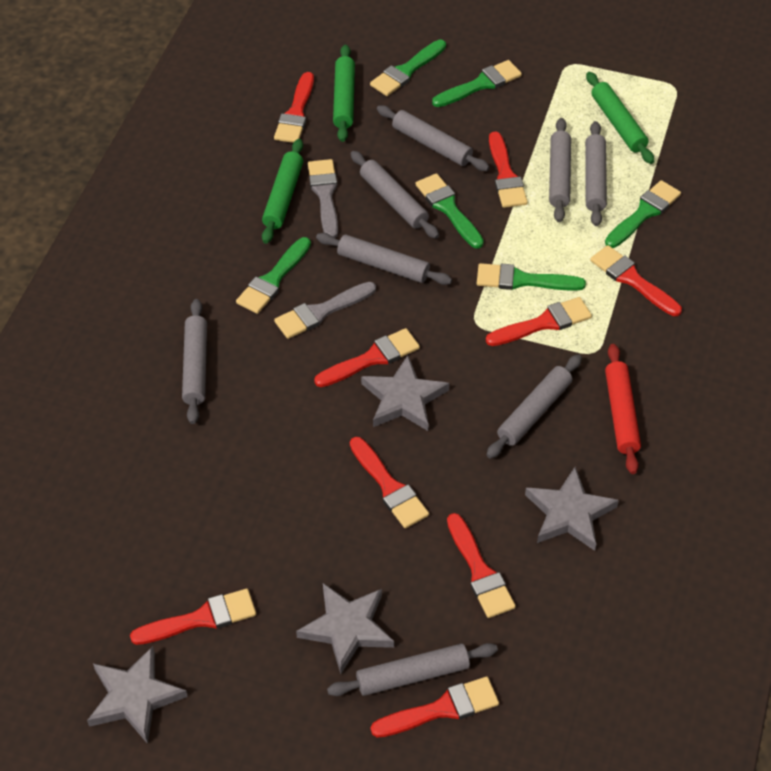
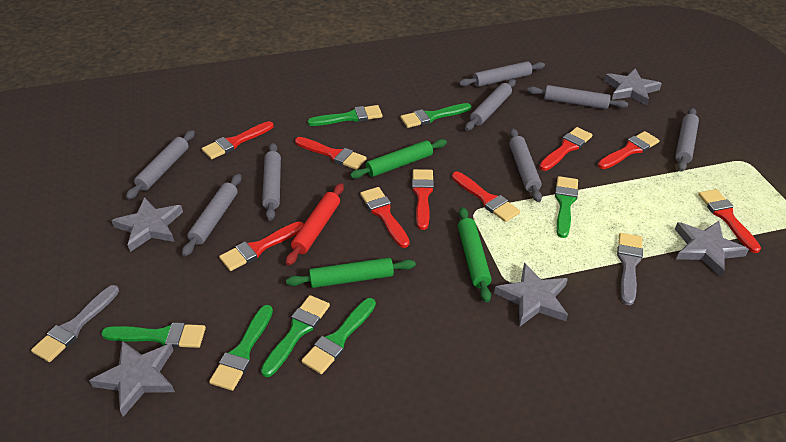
green brush: [236,237,311,314] [370,40,446,96] [416,173,484,249] [432,60,522,107] [477,263,586,291] [605,180,681,248] = 6 -> [101,322,206,348] [209,305,273,391] [261,295,330,377] [302,298,376,374] [307,105,382,126] [400,103,471,128] [555,176,578,238] = 7
grey star: [87,646,188,744] [296,583,394,674] [361,355,449,431] [525,467,619,551] = 4 -> [89,341,175,417] [111,197,183,252] [494,263,568,326] [604,69,662,106] [675,221,749,277] = 5

